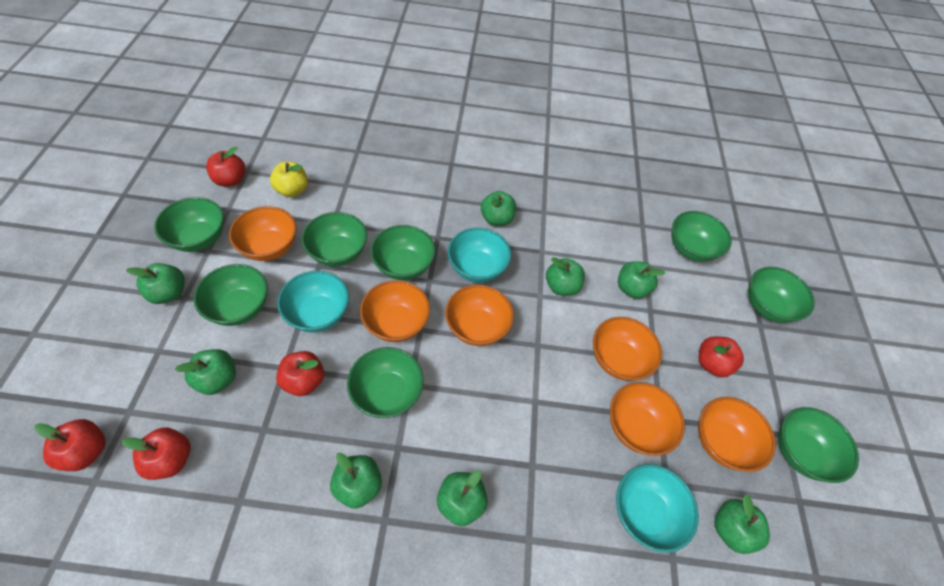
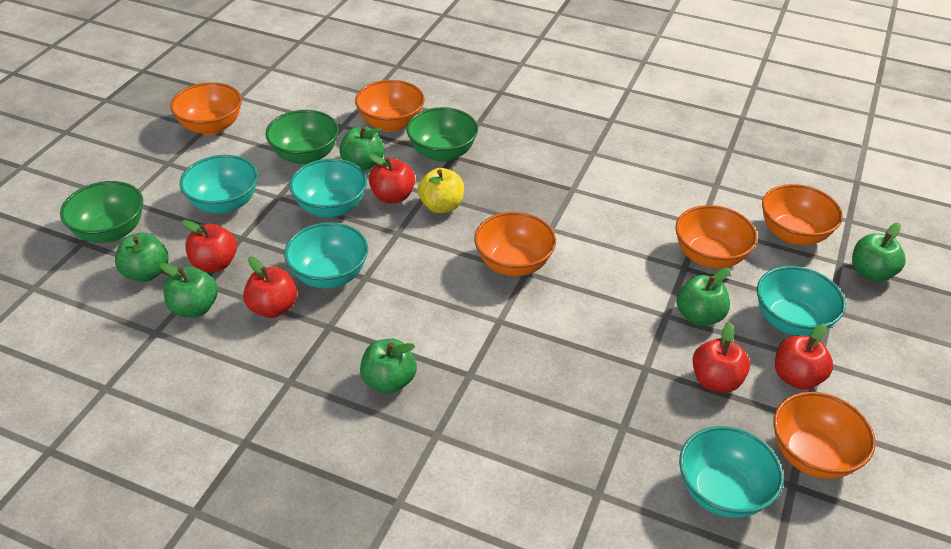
green apple: [126,263,184,304] [175,349,236,395] [330,453,382,509] [437,470,488,526] [481,191,516,226] [546,257,585,296] [618,261,665,299] [715,494,770,554] = 8 -> [115,233,168,282] [160,263,218,317] [339,126,384,170] [360,339,417,394] [676,268,730,326] [852,223,906,282] = 6
green bowl: [154,197,224,252] [194,264,268,326] [302,212,367,267] [347,347,424,418] [370,225,435,280] [671,211,732,262] [748,267,815,323] [778,407,859,483] = 8 -> [60,181,143,243] [266,110,339,165] [406,107,478,162] = 3
turquoise bowl: [277,271,349,332] [448,228,511,283] [616,464,699,553] = 3 -> [180,155,258,214] [284,222,368,288] [289,159,367,218] [679,426,783,518] [757,266,846,336] = 5

